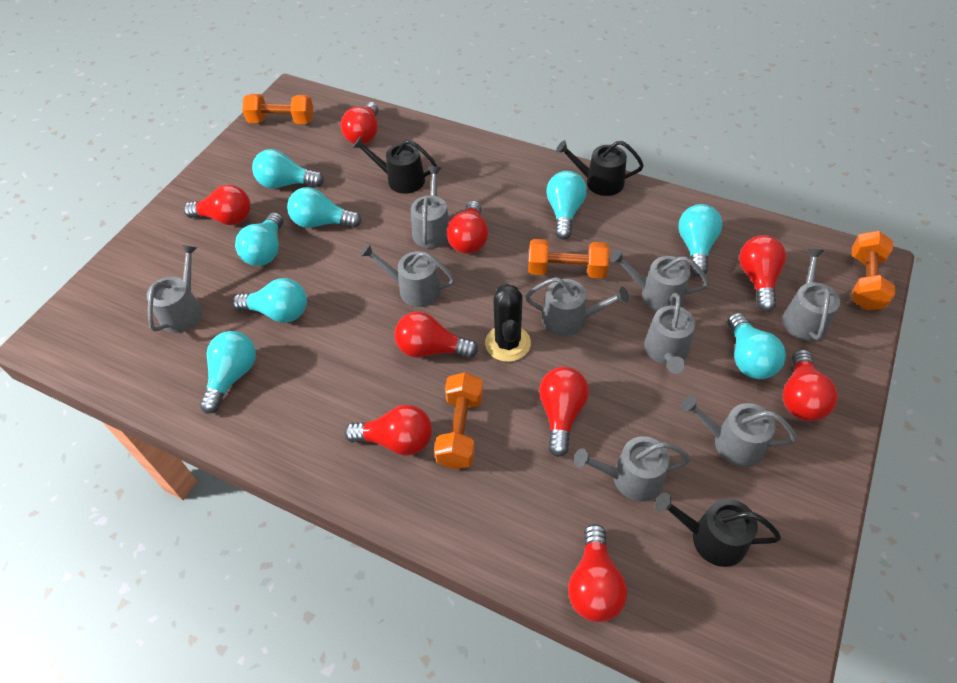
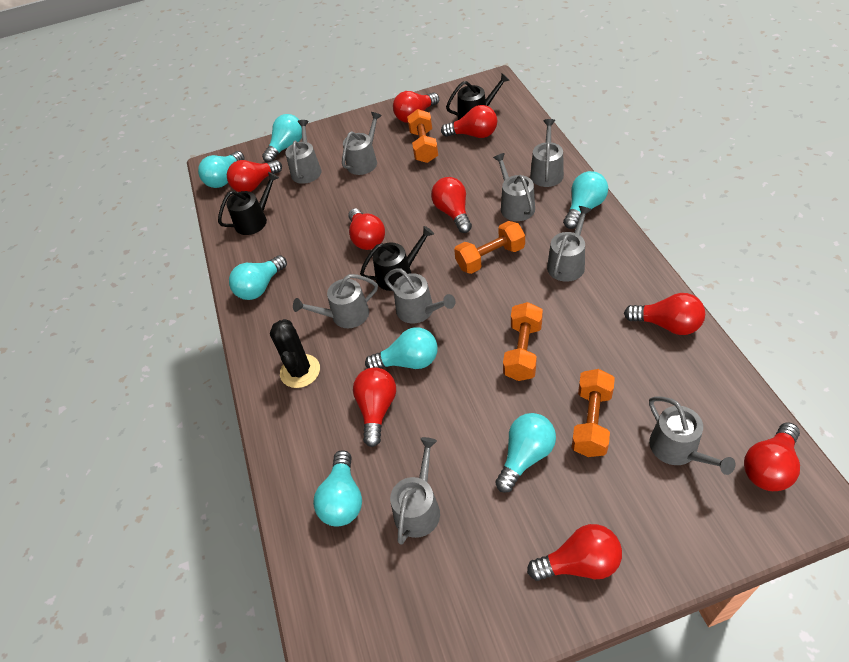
turquoise light bulb: [200,331,256,413] [233,278,307,323] [235,212,283,266] [252,149,324,188] [287,187,362,228] [546,171,587,240] [678,204,722,277] [728,312,786,379] = 8 -> [198,151,244,188] [229,255,287,300] [262,114,302,163] [313,450,362,527] [365,327,438,369] [495,413,556,493] [563,171,608,229] = 7

